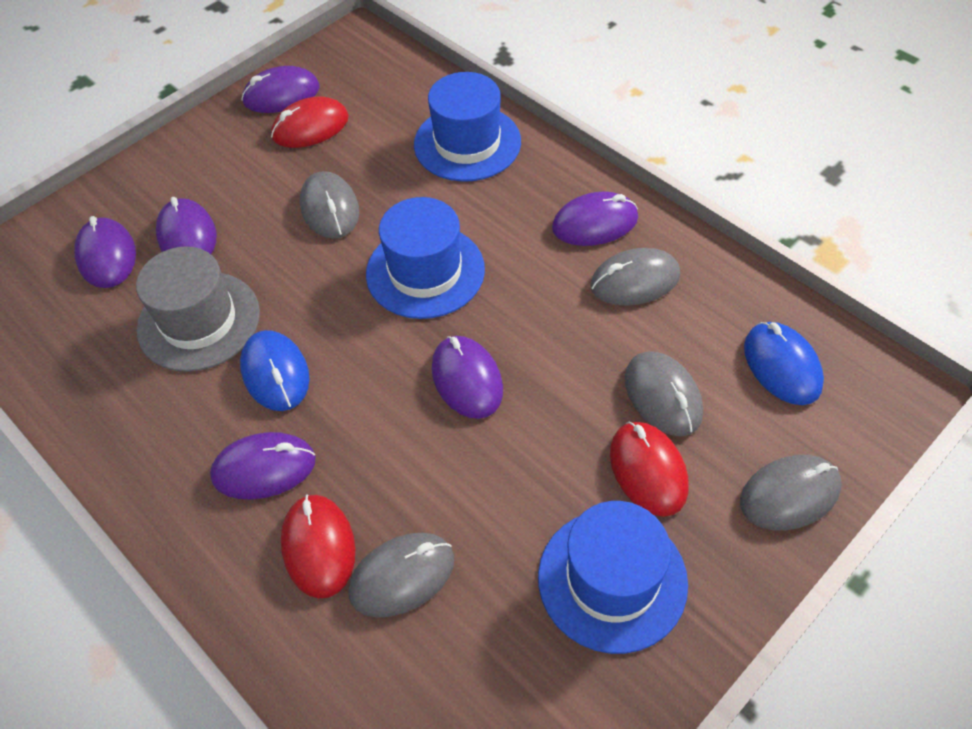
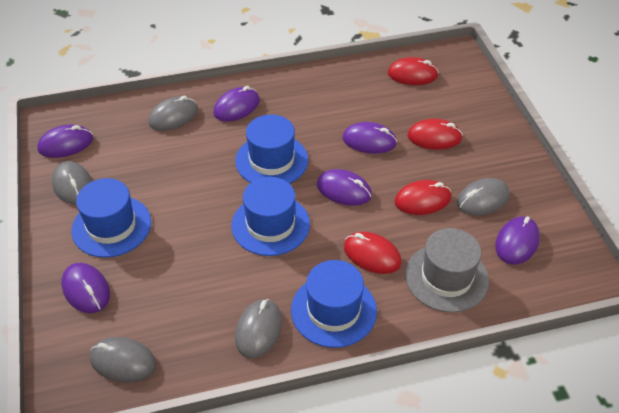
blue hat: [366,197,485,319] [414,72,521,182] [538,501,688,654] = 3 -> [71,178,151,258] [231,177,310,256] [235,115,308,184] [291,260,377,348] = 4
blue mouse: [240,330,310,411] [744,322,824,405] = 2 -> none = 0
red mouse: [271,96,349,148] [281,494,356,599] [610,421,688,517] = 3 -> [344,232,402,274] [387,57,439,85] [394,180,451,215] [407,119,463,150] = 4

